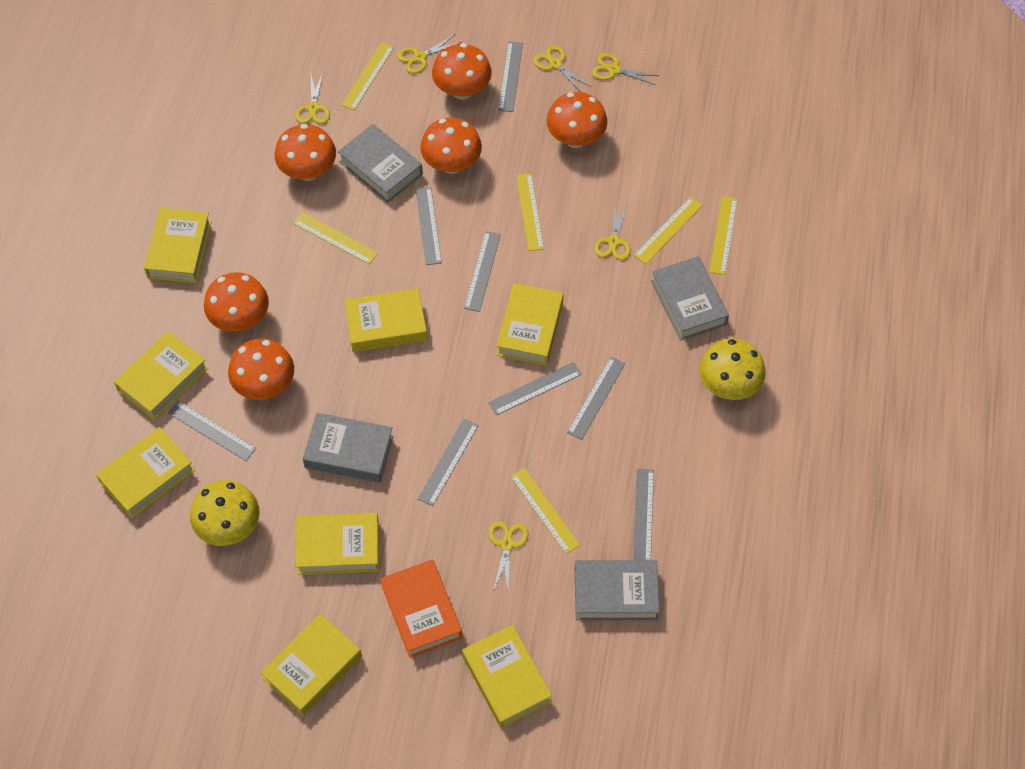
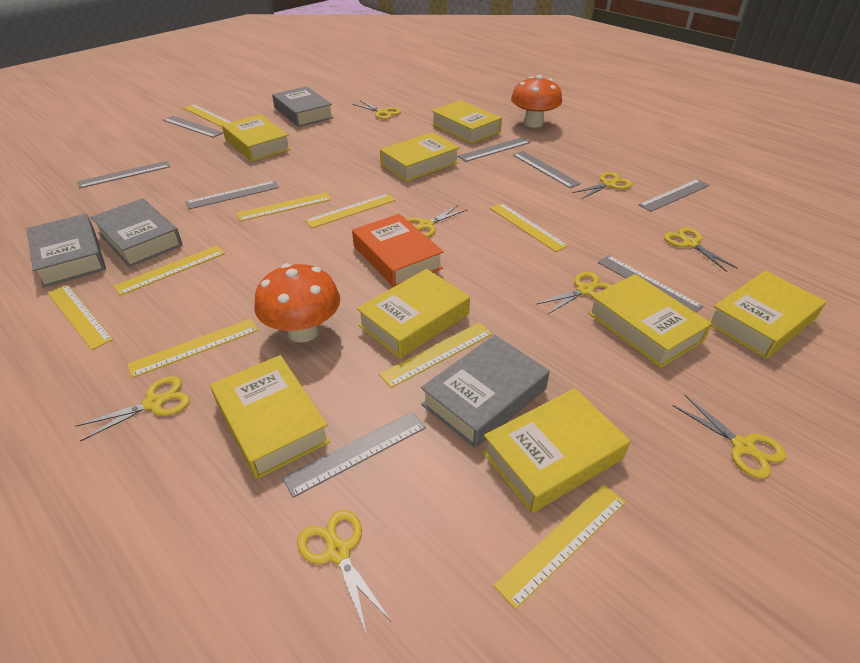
orange mushroom: [204,272,269,332] [228,339,294,400] [275,124,336,181] [420,117,482,174] [432,43,492,100] [547,92,607,148] = 6 -> [254,263,340,343] [511,75,562,127] = 2
yellow mushroom: [190,480,260,546] [699,339,766,400] = 2 -> none = 0
yellow ruler: [293,212,378,265] [341,42,394,110] [510,468,580,554] [516,174,544,251] [634,197,703,264] [709,196,738,275] = 6 -> [48,285,113,350] [113,245,225,296] [127,319,258,378] [183,104,230,127] [236,192,331,221] [305,193,395,228] [379,322,493,388] [490,203,568,252] [493,484,626,609] = 9
yellow scissors: [295,73,330,124] [397,35,462,74] [489,521,529,591] [533,45,591,92] [592,53,658,85] [594,201,631,260] = 6 -> [76,376,190,442] [297,510,391,635] [353,101,401,120] [407,205,468,238] [537,272,612,315] [572,172,633,199] [664,227,738,272] [672,395,786,479] = 8

